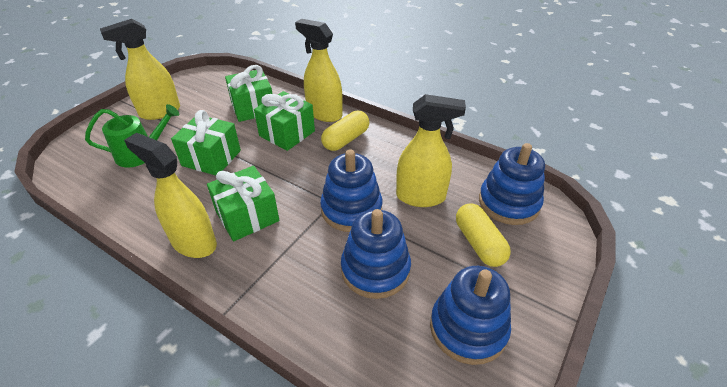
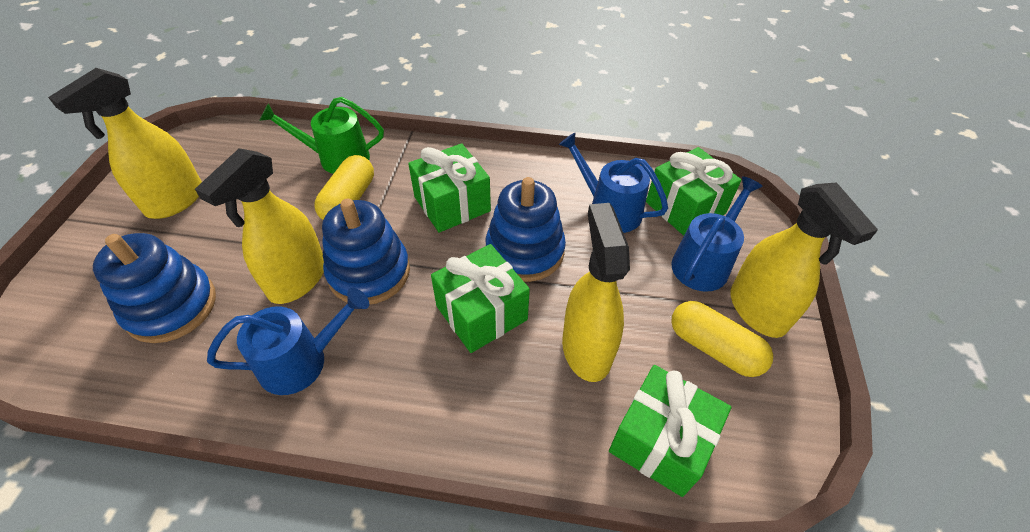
blue stacking toy: [320,149,382,232] [341,209,411,299] [430,266,511,365] [479,143,545,225] = 4 -> [93,233,216,343] [322,199,410,305] [486,177,566,282] = 3
blue watering can: none = 0 -> [207,288,369,395] [559,133,668,233] [671,177,763,292] = 3

